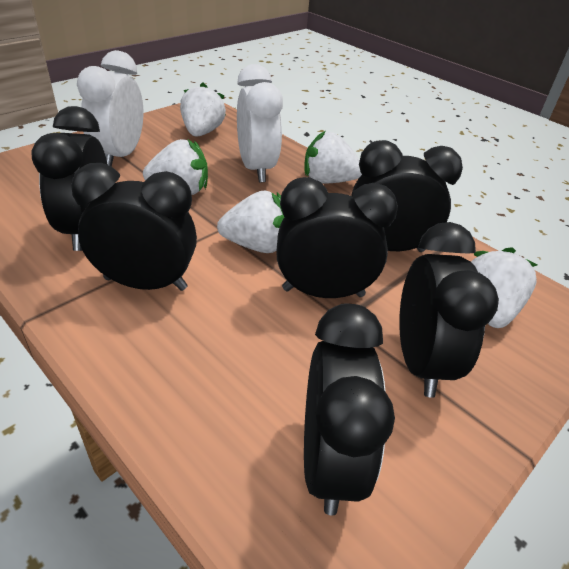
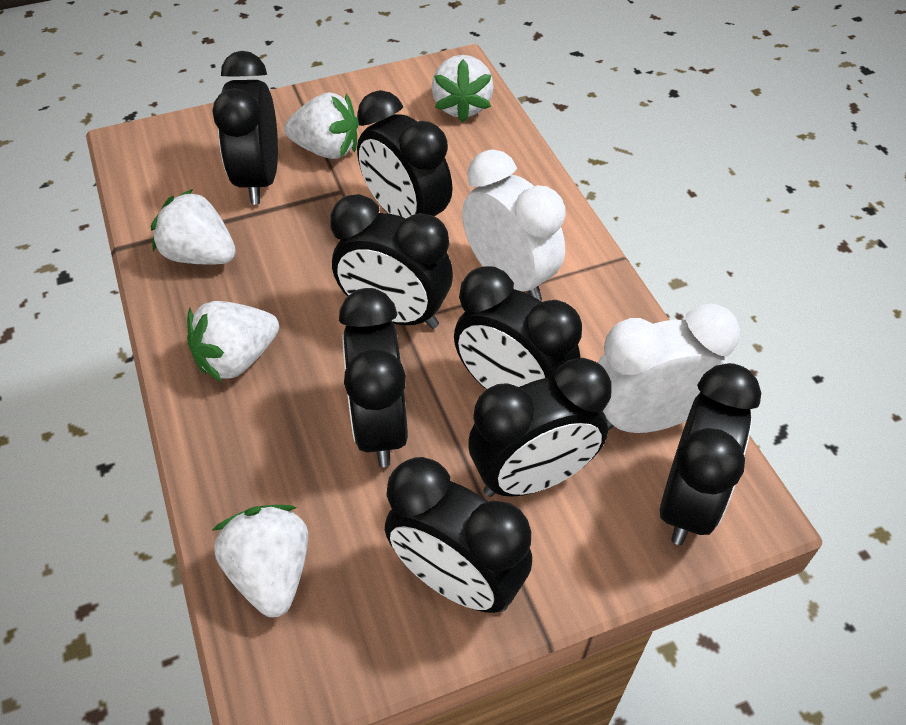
black clock: [31,106,108,251] [71,163,197,291] [276,177,398,298] [304,303,395,515] [351,140,463,252] [399,222,499,398] = 6 -> [212,51,278,204] [330,194,453,329] [339,288,408,467] [357,90,453,218] [385,457,532,613] [454,266,582,390] [468,358,612,497] [660,363,761,545] = 8

